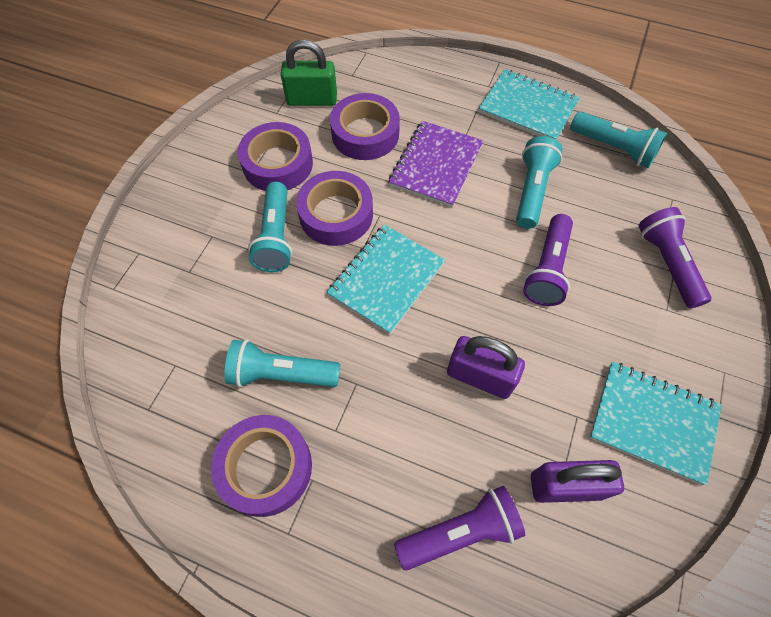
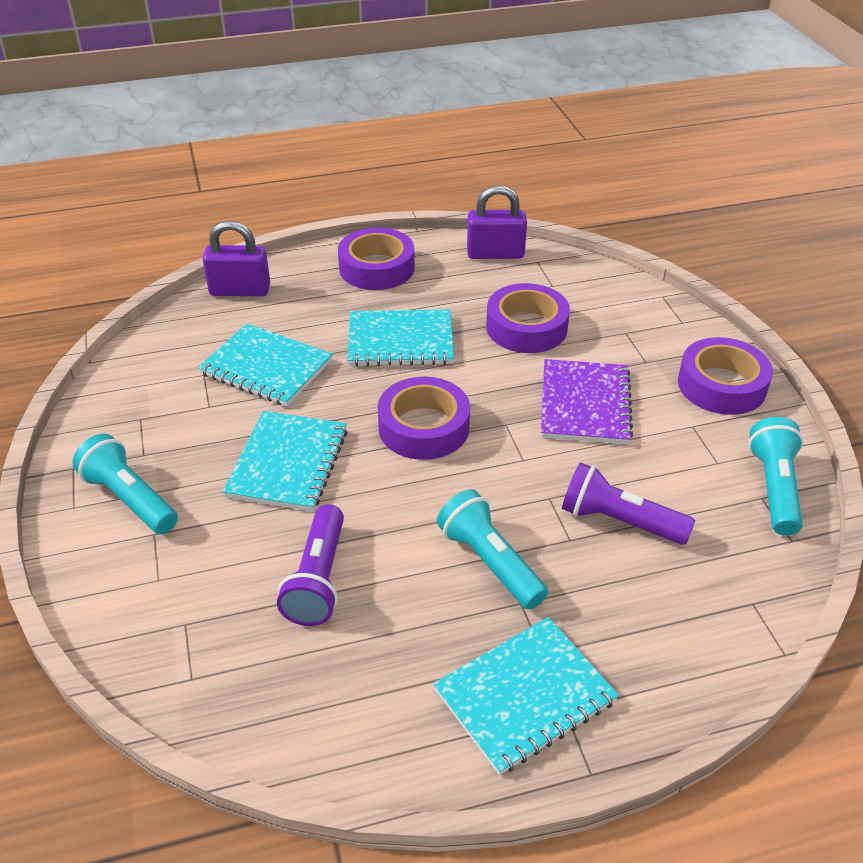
green padlock: [281,40,337,106] = 1 -> none = 0
purple flashlight: [394,486,525,570] [523,214,573,306] [638,207,711,309] = 3 -> [277,504,344,626] [562,462,695,545] = 2
turquoise flashlight: [224,339,340,387] [248,182,292,272] [516,136,563,229] [570,111,667,168] = 4 -> [72,434,178,534] [437,489,548,610] [748,417,804,536] = 3
turquoise notebook: [327,224,445,335] [479,69,580,140] [589,362,722,485] = 3 -> [198,323,333,406] [222,411,348,512] [347,309,454,366] [433,617,619,775] = 4

